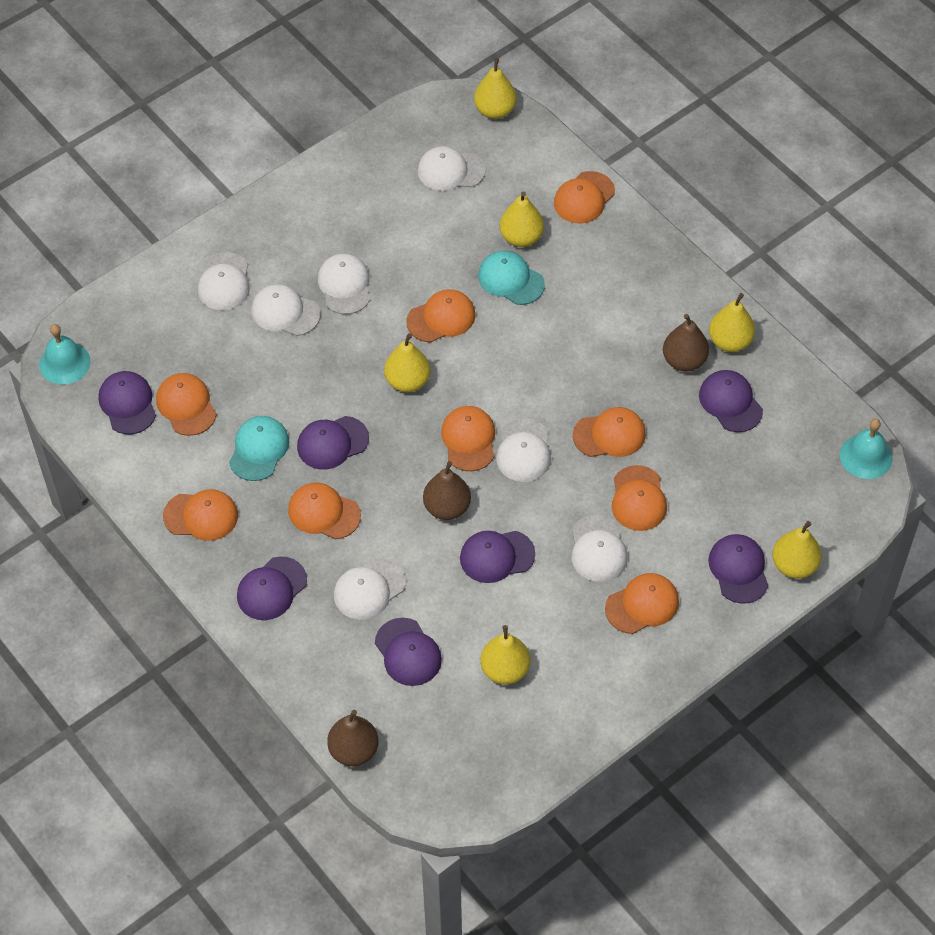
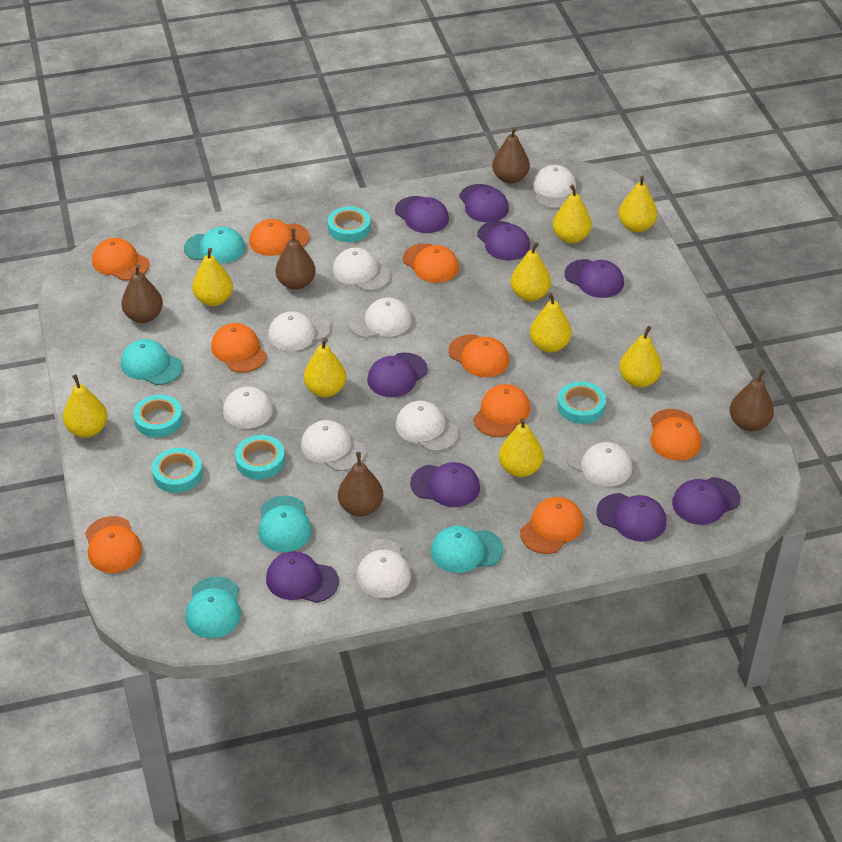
brown pear: [327,710,379,766] [423,461,471,520] [663,314,709,372] = 3 -> [121,264,163,323] [276,229,316,290] [338,452,383,516] [492,127,530,184] [730,369,774,432] = 5
purple cap: [98,371,156,434] [237,556,307,620] [297,416,369,470] [375,618,442,686] [460,531,535,583] [699,370,763,432] [708,534,768,604] = 7 -> [266,552,339,603] [367,352,428,397] [395,196,449,233] [410,462,480,507] [459,184,509,222] [477,221,530,261] [564,259,624,298] [597,493,666,542] [672,477,740,525] = 9
turquoise bell: [39,324,90,385] [840,419,893,479] = 2 -> none = 0
turquoise cap: [229,416,289,481] [478,251,545,305] = 2 -> [121,339,183,385] [184,227,245,264] [185,576,241,638] [259,496,312,552] [431,526,504,573] = 5
turquoise tape: none = 0 -> [133,395,183,438] [152,448,203,493] [235,435,285,479] [328,206,371,242] [557,381,606,424] = 5
white cap: [198,252,250,310] [251,284,320,336] [318,254,370,314] [334,558,405,620] [418,146,486,191] [496,418,551,482] [572,515,628,582] = 7 -> [218,380,273,429] [268,311,331,351] [301,420,365,471] [333,248,391,291] [348,297,412,338] [355,539,411,598] [396,401,459,452] [533,165,576,209] [566,439,632,486] = 9
yellow pear: [384,333,431,392] [474,58,517,119] [480,625,530,685] [500,192,544,247] [709,293,755,352] [772,521,822,579] = 6 -> [63,374,107,438] [192,248,233,306] [304,338,346,397] [499,418,543,477] [511,242,551,301] [530,292,572,353] [553,185,592,243] [618,175,657,232] [619,326,662,388] = 9

